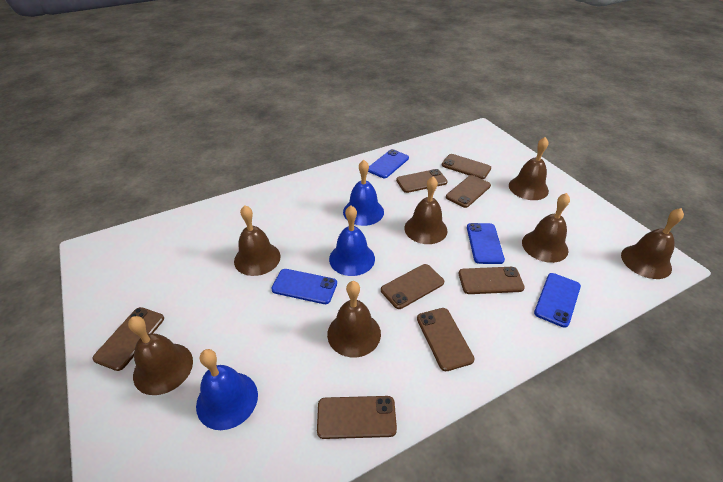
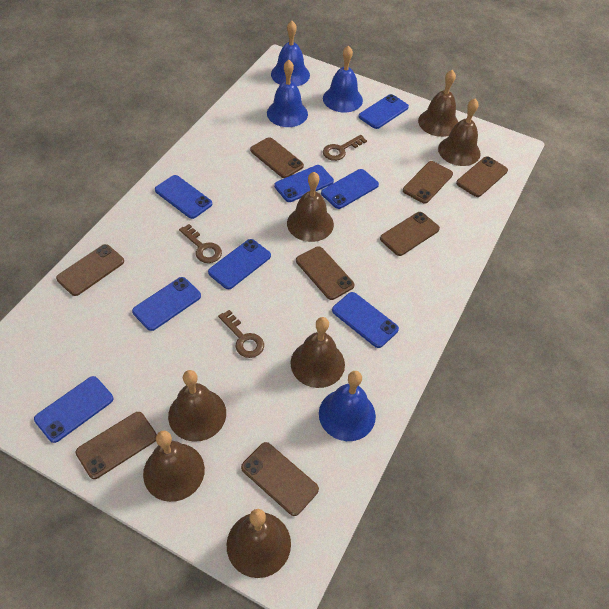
blue bell: [196,349,258,430] [329,206,375,276] [343,160,384,226] = 3 -> [267,60,308,127] [271,21,310,86] [319,371,376,441] [323,46,363,112] = 4
blue phone: [271,269,337,304] [368,149,409,178] [467,223,505,264] [534,273,581,328] = 4 -> [34,376,113,443] [132,277,201,331] [155,175,212,219] [208,239,271,289] [274,165,334,202] [321,169,379,209] [332,292,399,348] [359,94,409,129] = 8
brown key: none = 0 -> [179,224,222,263] [218,310,264,358] [323,135,367,161] = 3

